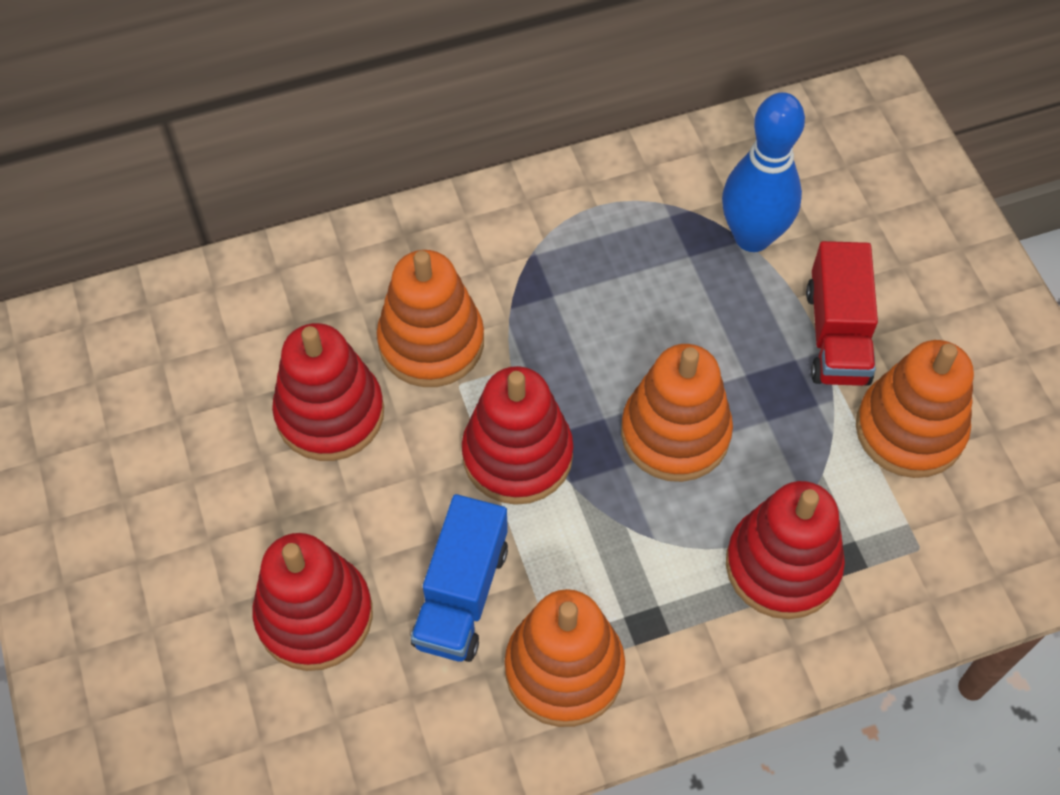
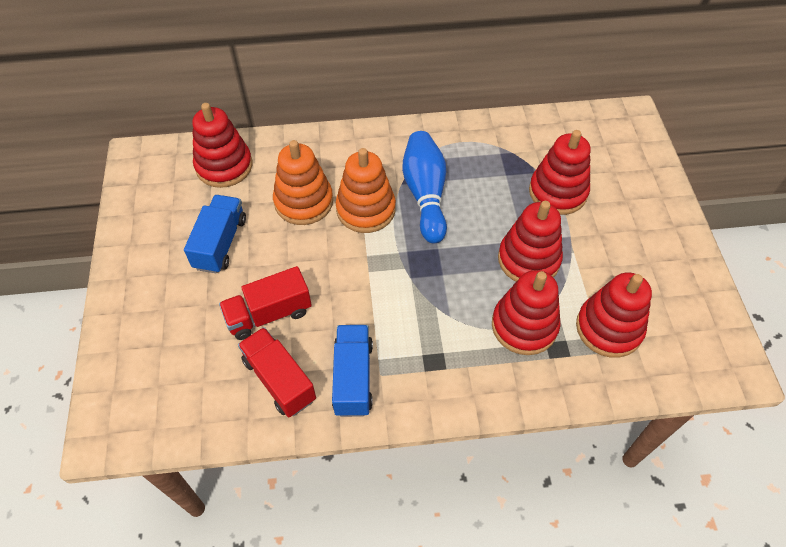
blue truck: [411,494,508,662] = 1 -> [184,195,246,274] [332,325,373,417] = 2
orange stacking toy: [377,250,484,387] [505,589,625,727] [621,344,733,482] [856,340,974,478] = 4 -> [273,140,333,225] [336,148,396,233] = 2
red stacking toy: [253,533,373,671] [272,323,384,461] [462,366,573,505] [726,481,845,619] = 4 -> [192,103,252,188] [492,270,560,355] [498,201,563,282] [529,130,590,215] [576,272,652,358] = 5
red truck: [806,241,878,386] = 1 -> [219,266,312,340] [238,327,316,418] = 2

